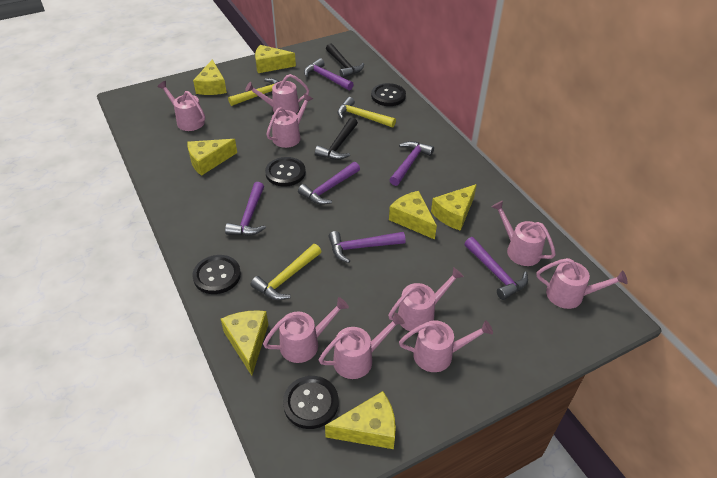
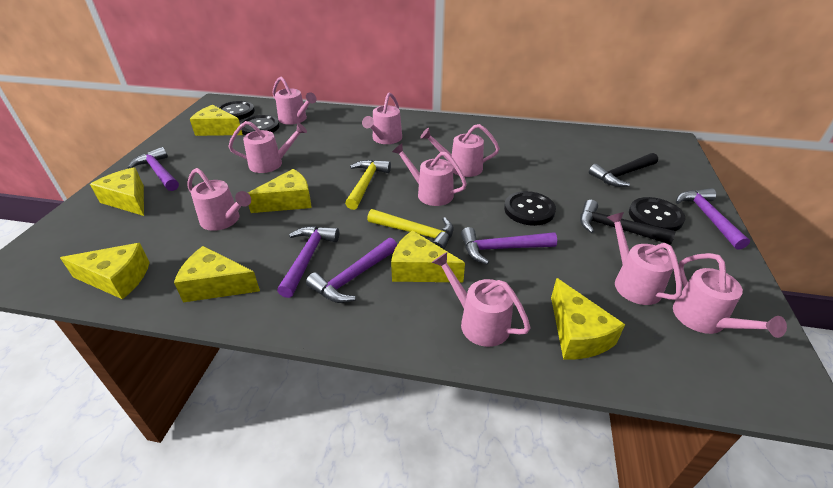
purple hammer: [225,182,266,236] [298,162,360,205] [304,58,354,91] [328,231,405,263] [390,141,434,186] [464,237,528,300] = 6 -> [128,147,179,191] [277,226,339,298] [306,238,397,303] [461,227,557,265] [676,188,750,250] = 5
yellow hammer: [228,78,280,106] [251,244,322,300] [337,97,396,128] = 3 -> [345,160,391,210] [367,209,454,250] = 2

